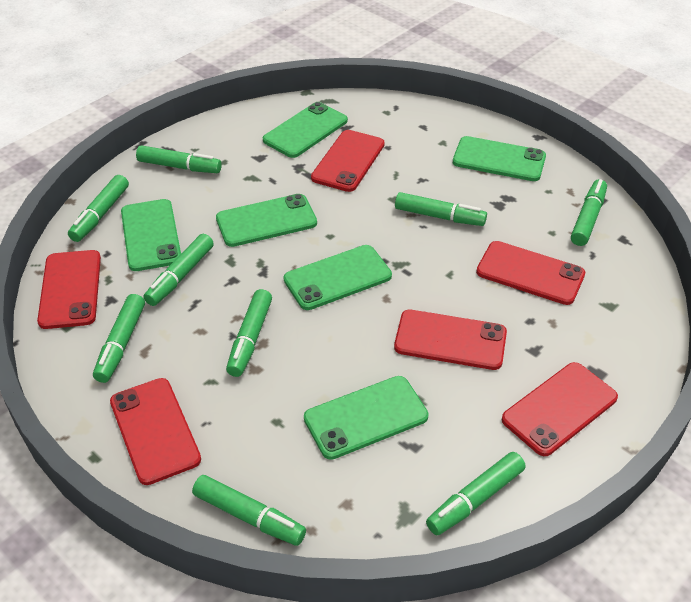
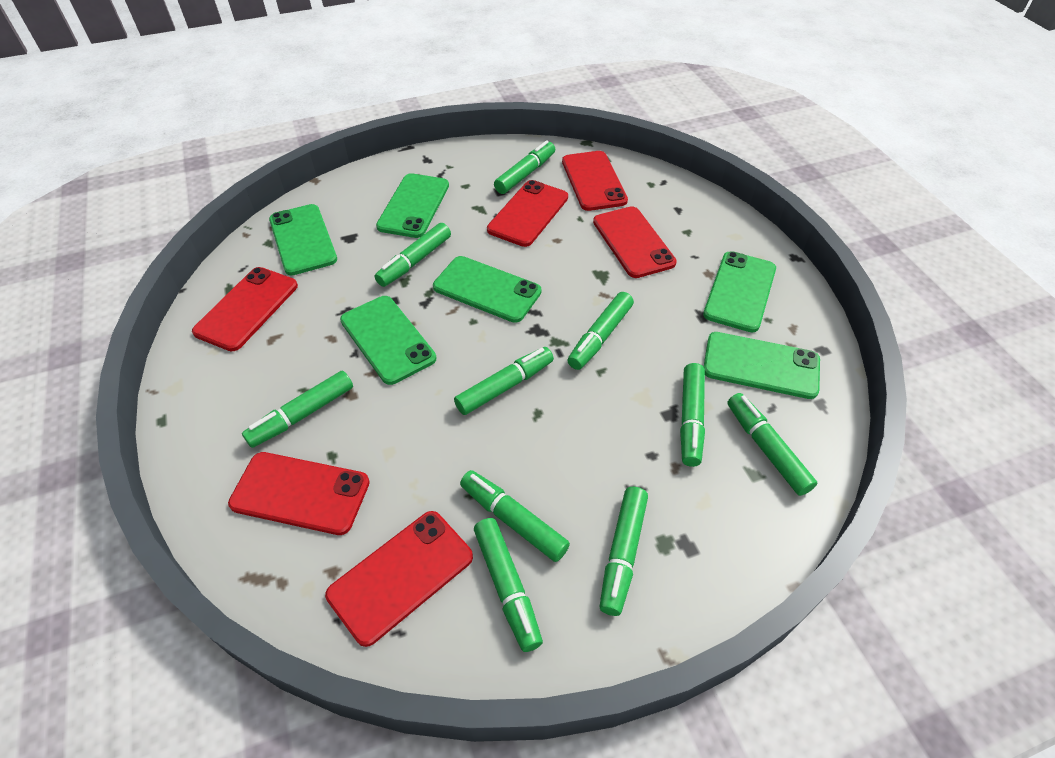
green marker: [68,175,129,242] [93,294,145,383] [136,145,222,173] [144,234,214,306] [192,475,306,546] [226,289,272,377] [395,192,487,226] [426,452,526,535] [571,179,607,246] = 9 -> [242,371,353,448] [375,223,451,287] [454,347,554,415] [460,470,570,562] [474,518,543,652] [494,140,555,194] [567,292,634,370] [600,487,648,616] [680,363,705,467] [727,393,817,496] = 10

